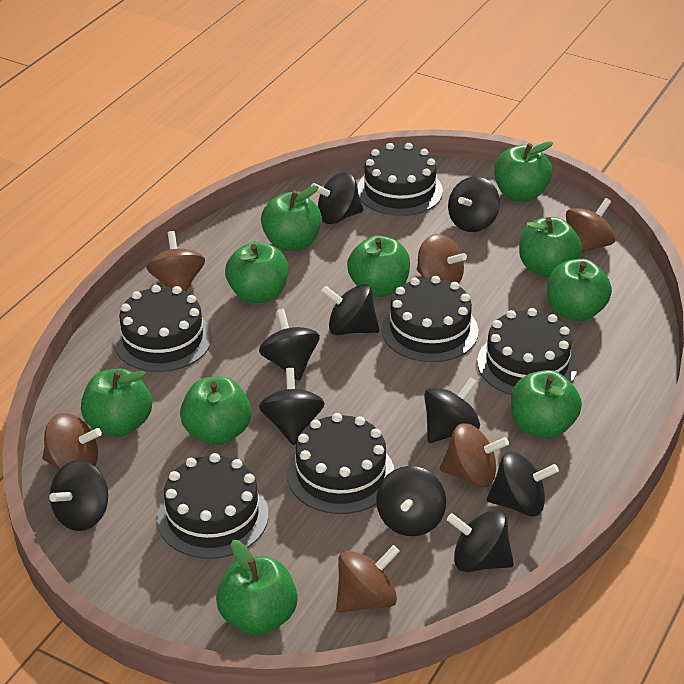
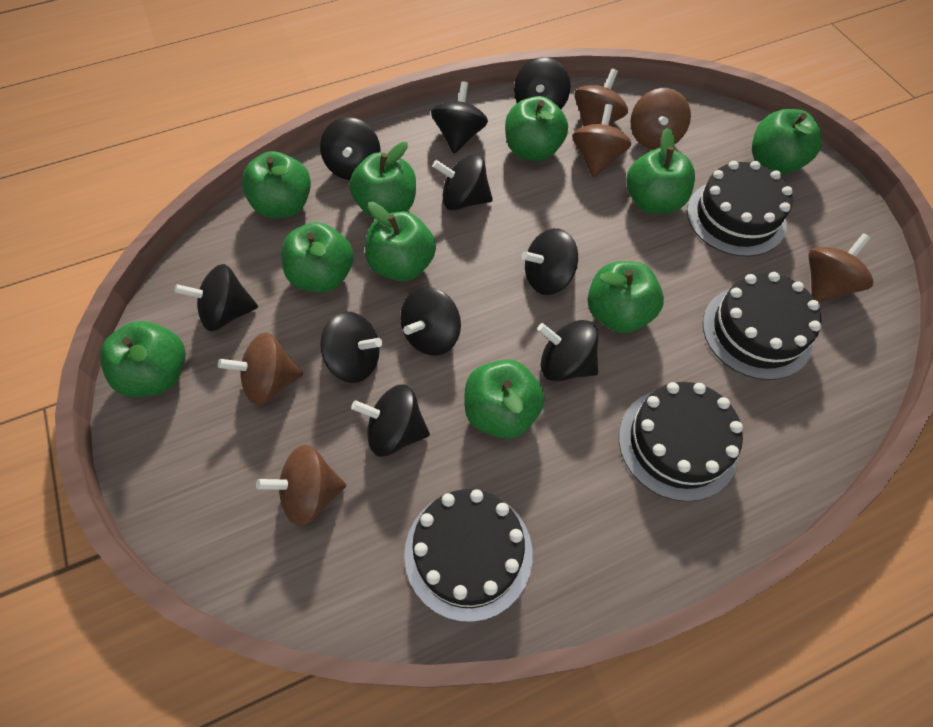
black cake: [114,285,212,372] [157,453,268,559] [287,413,394,514] [357,143,443,216] [381,276,479,362] [477,308,577,395] = 6 -> [404,489,533,622] [619,382,743,502] [687,161,793,257] [703,272,821,380] = 4

